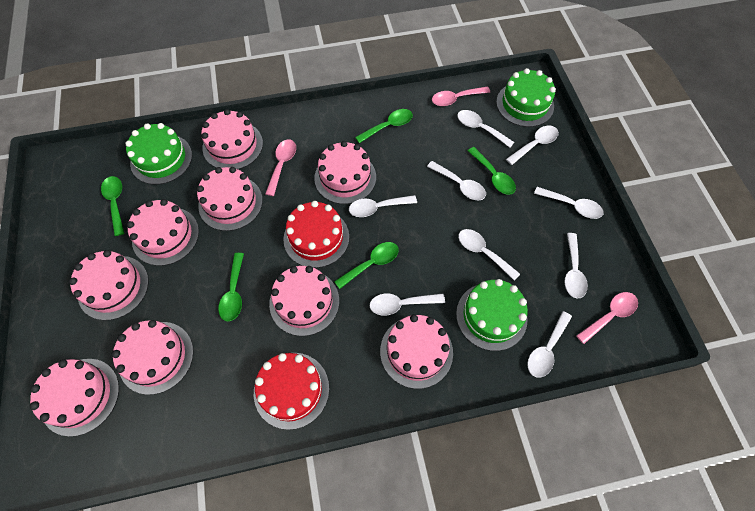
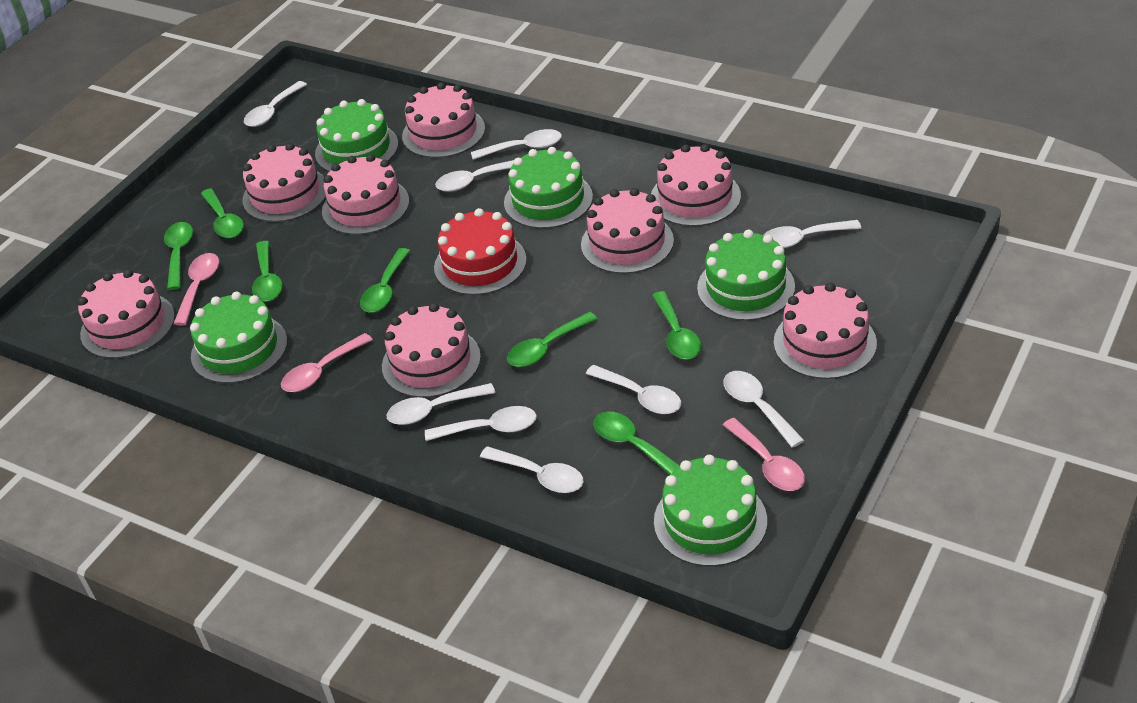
green cake: [125,123,192,185] [456,279,528,351] [496,68,556,127] = 3 -> [190,292,287,384] [315,99,398,172] [504,147,593,229] [654,455,767,567] [697,230,795,321] = 5
green spoon: [101,176,124,236] [218,253,244,321] [334,242,399,289] [355,109,413,143] [468,147,516,195] = 5 -> [164,222,193,290] [201,189,244,238] [252,241,282,302] [360,248,410,313] [507,312,597,367] [593,412,680,474] [652,291,701,359] = 7
pink cake: [30,359,119,437] [69,250,149,320] [112,320,194,395] [127,199,199,266] [197,167,263,231] [201,109,263,169] [269,266,339,336] [314,141,376,204] [380,314,453,389] = 9 -> [78,270,175,359] [242,143,326,222] [322,154,409,235] [382,303,481,398] [402,82,485,158] [581,188,674,274] [651,144,741,227] [774,283,877,379] = 8
red cake: [254,353,329,430] [283,201,349,268] = 2 -> [434,208,527,295] = 1

